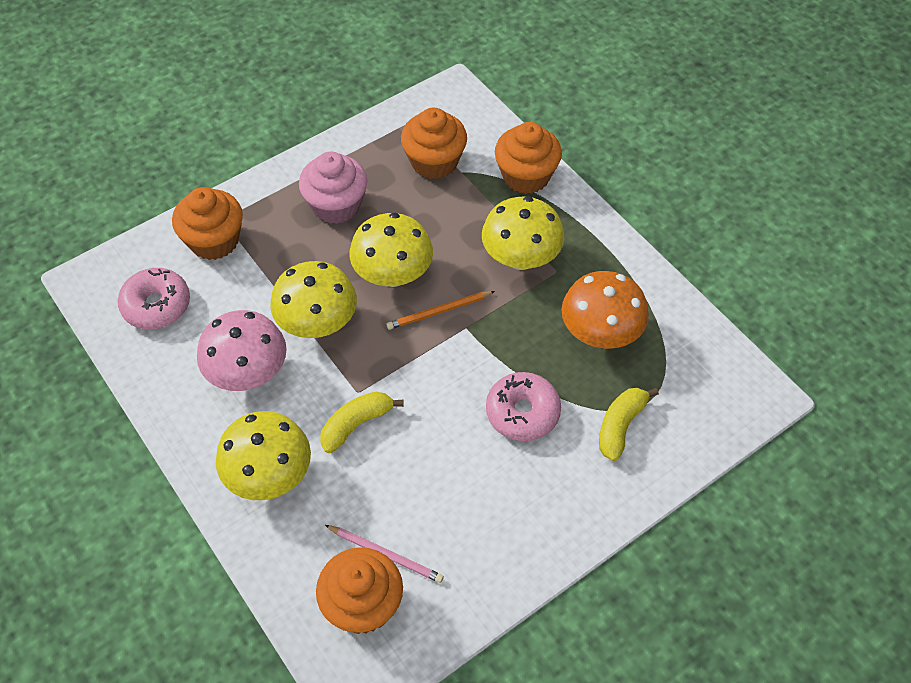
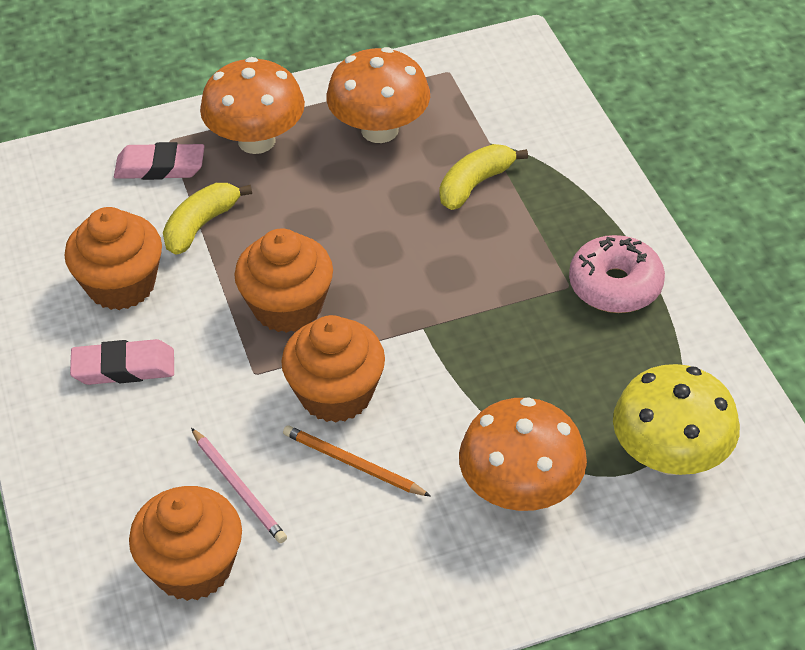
orange mushroom: [561,271,649,349] = 1 -> [200,57,305,154] [327,47,430,143] [459,397,587,511] = 3
pink cupcake: [299,152,367,224] = 1 -> none = 0
pink donut: [118,268,190,329] [486,372,561,441] = 2 -> [569,235,665,313] = 1
pink eraser: none = 0 -> [70,339,174,385] [114,142,205,180] = 2
pink mushroom: [197,310,287,391] = 1 -> none = 0
yellow mushroom: [216,411,311,500] [270,261,357,338] [349,213,433,287] [482,196,565,270] = 4 -> [613,364,740,475] = 1

